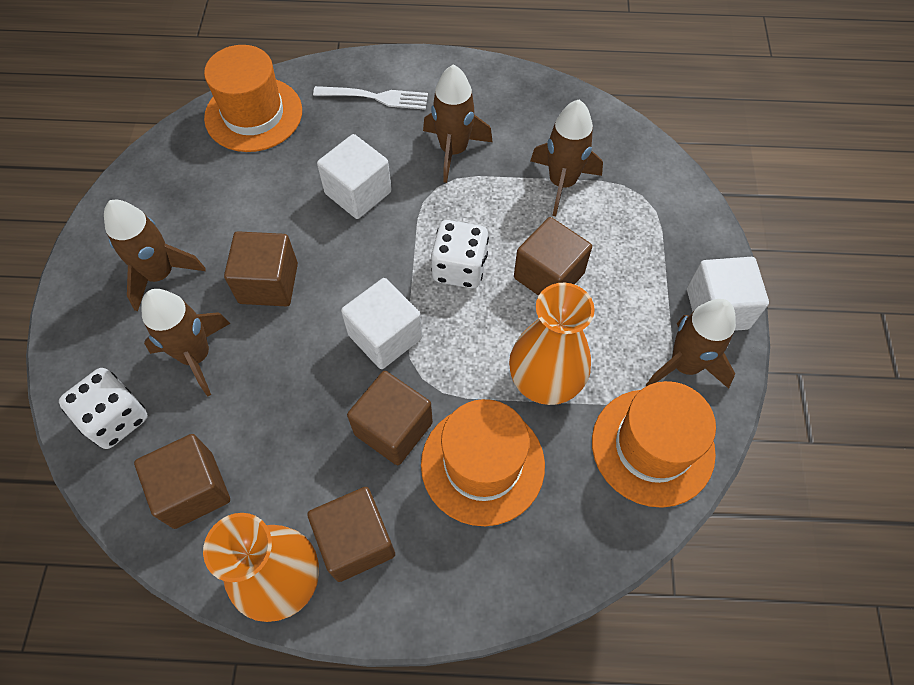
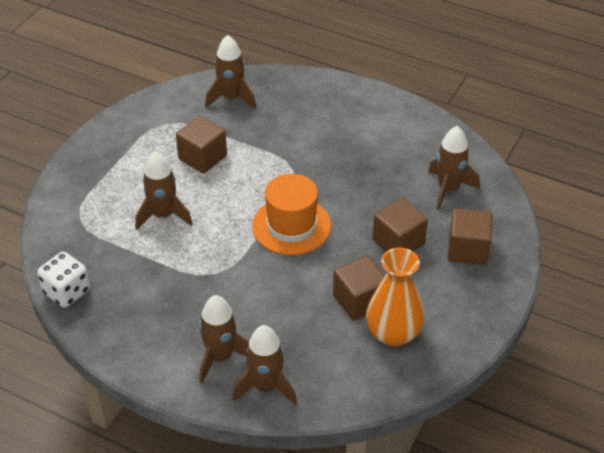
brown cube: [134,434,230,529] [224,231,298,307] [307,487,395,582] [347,371,433,465] [514,217,592,296] = 5 -> [176,116,227,174] [333,256,385,321] [373,198,428,252] [448,208,492,265] = 4
orange hat: [204,45,302,152] [421,399,545,526] [592,381,716,508] = 3 -> [252,174,331,255] = 1
orange vase: [203,513,319,622] [509,283,595,405] = 2 -> [366,247,424,347] = 1
white cube: [317,134,392,219] [341,278,422,369] [687,257,769,331] = 3 -> none = 0
white dice: [59,368,148,449] [431,220,489,289] = 2 -> [37,251,90,308] = 1
white fork: [313,86,428,110] = 1 -> none = 0

